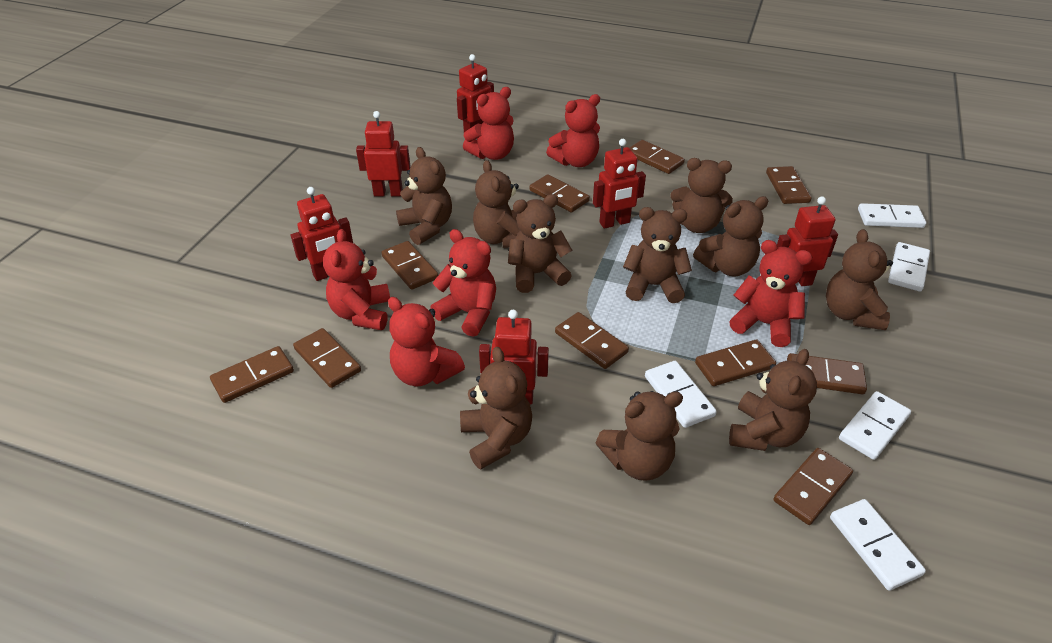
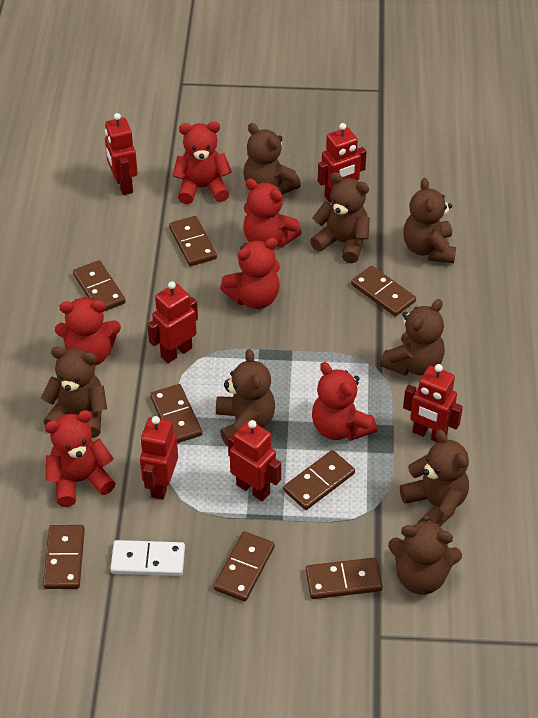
brown domino: [210,346,294,403] [293,328,361,388] [381,241,438,290] [530,174,590,213] [555,312,629,369] [629,140,685,174] [695,339,776,386] [766,166,812,204] [773,448,853,525] [787,353,867,394] = 10 -> [43,525,85,589] [73,260,126,312] [150,384,202,443] [169,216,217,266] [214,531,275,602] [283,450,355,510] [306,558,383,599] [351,266,416,316] = 8
brown teddy bear: [396,147,452,245] [460,347,532,469] [473,160,520,248] [508,194,572,293] [595,391,683,481] [623,207,692,303] [670,158,733,233] [693,196,769,276] [729,349,817,451] [826,229,893,330] = 10 -> [41,347,107,438] [216,349,275,446] [244,123,301,194] [310,172,370,263] [380,299,445,376] [388,519,462,595] [400,430,469,526] [403,178,456,263] = 8
white domino: [645,361,717,428] [830,499,926,591] [839,391,911,460] [858,203,926,228] [888,242,930,291] = 5 -> [110,540,185,576] = 1

